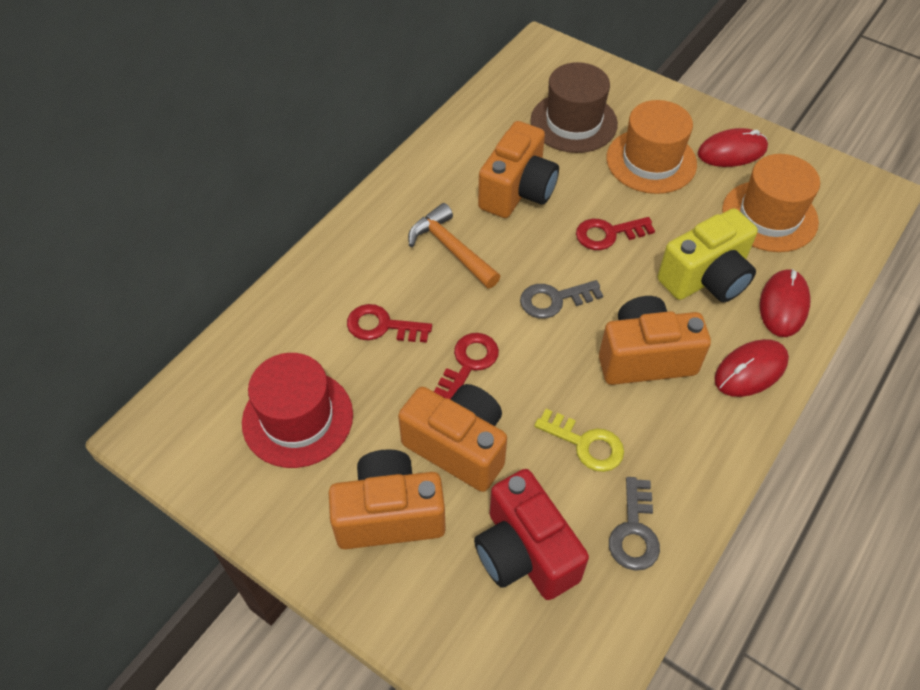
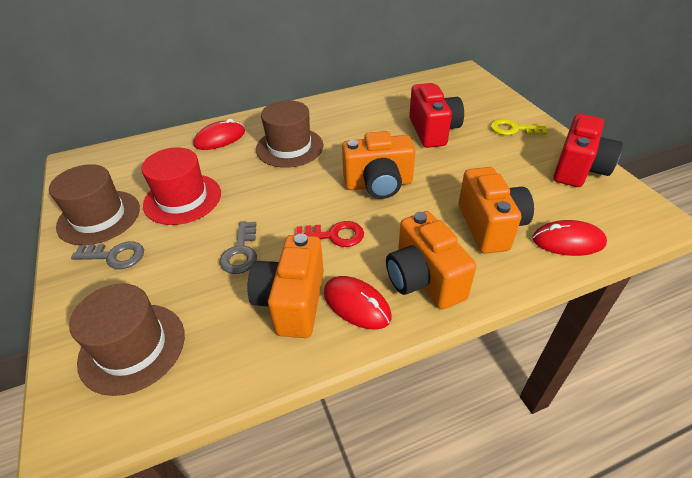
brown hat: [530,62,618,153] = 1 -> [49,164,140,245] [69,284,185,396] [256,100,323,168] = 3
orange hammer: [408,203,501,289] = 1 -> none = 0
orange hat: [606,100,697,194] [722,154,820,252] = 2 -> none = 0
red camera: [474,469,589,600] = 1 -> [409,83,464,148] [554,114,623,187] = 2
red key: [347,304,432,343] [434,333,499,399] [576,217,655,250] = 3 -> [294,221,364,247] = 1
yellow camera: [658,208,758,302] = 1 -> none = 0

